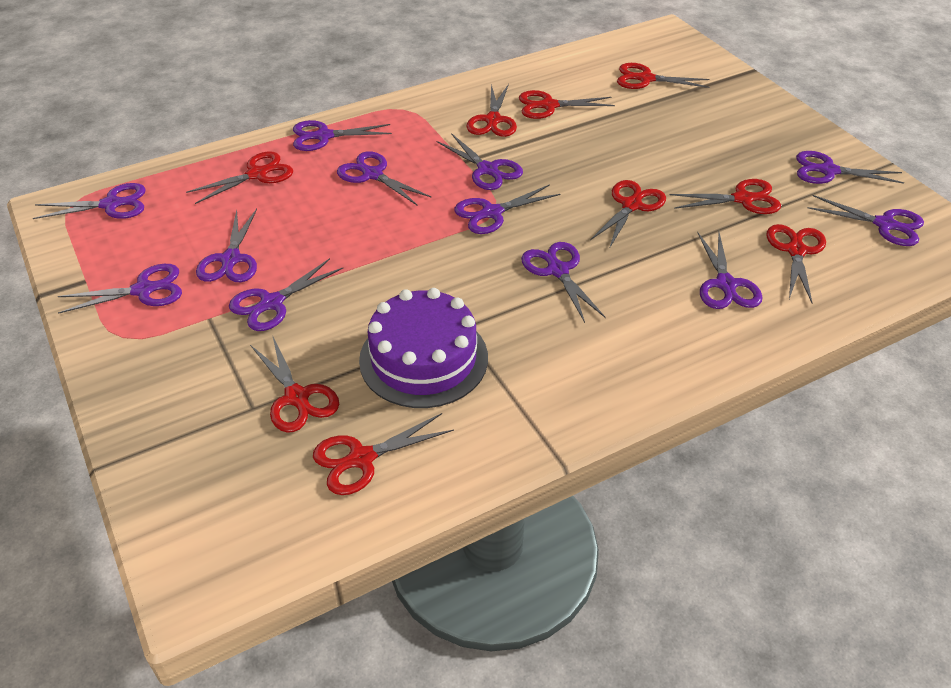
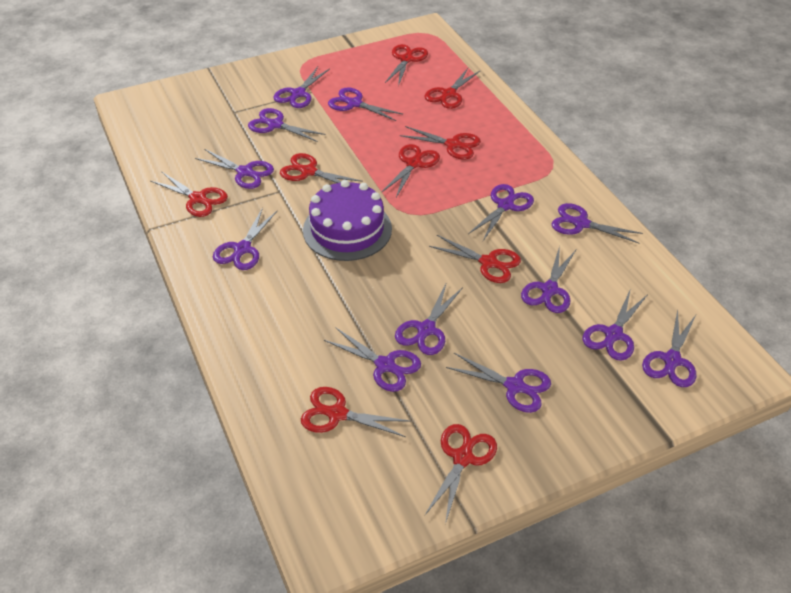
purple scissors: [33,183,146,219] [58,264,182,314] [196,209,257,282] [229,258,344,331] [293,120,392,151] [337,151,431,205] [436,133,523,190] [454,184,561,234] [521,242,606,323] [697,232,762,309] [796,151,904,184] [808,195,924,246] = 12 -> [195,149,274,189] [213,208,277,270] [248,108,325,142] [273,66,330,108] [324,327,421,392] [328,87,403,121] [395,282,463,355] [446,353,551,413] [468,184,534,241] [521,246,576,313] [551,203,643,244] [582,288,648,361] [642,309,696,387] = 13

